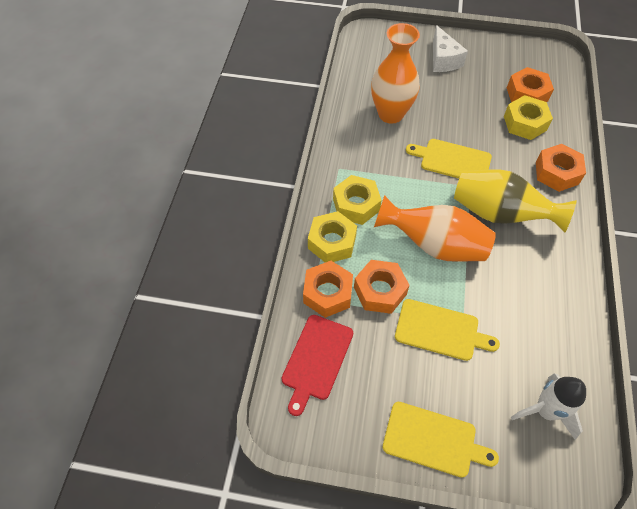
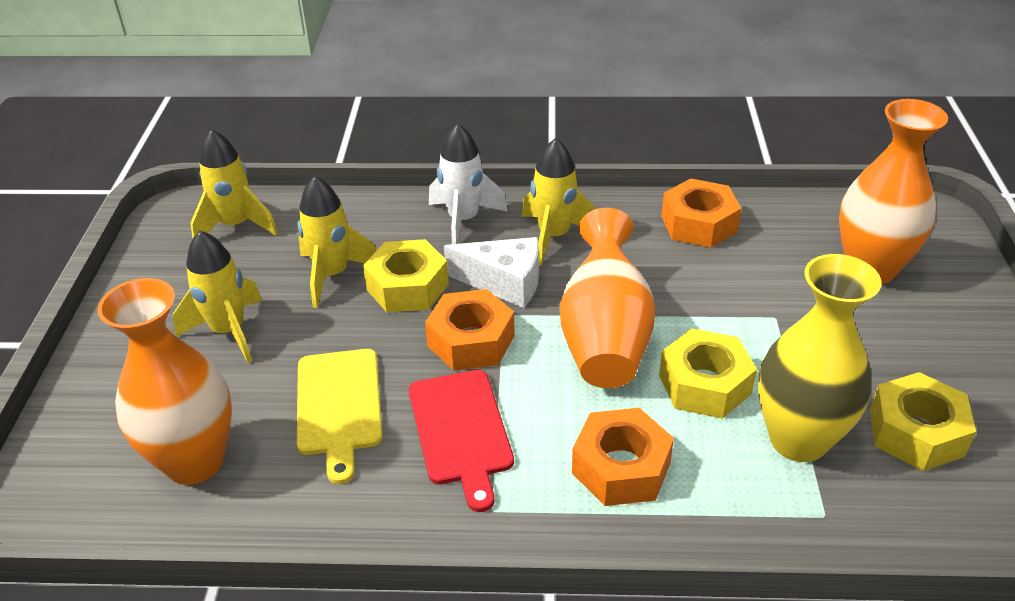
orange nut: [303,261,353,318] [354,260,410,314] [507,67,554,102] [536,144,586,192] = 4 -> [425,289,515,371] [572,408,674,506] [661,178,741,248] = 3
orange vase: [371,23,420,123] [374,195,496,262] = 2 -> [97,278,232,485] [560,208,655,388] [839,99,948,285] = 3
yellow cutting board: [383,402,499,478] [395,299,500,361] [406,139,492,178] = 3 -> [297,349,382,484] = 1
yellow rocket: none = 0 -> [173,231,263,363] [191,129,278,238] [297,176,377,308] [522,138,597,266] = 4

